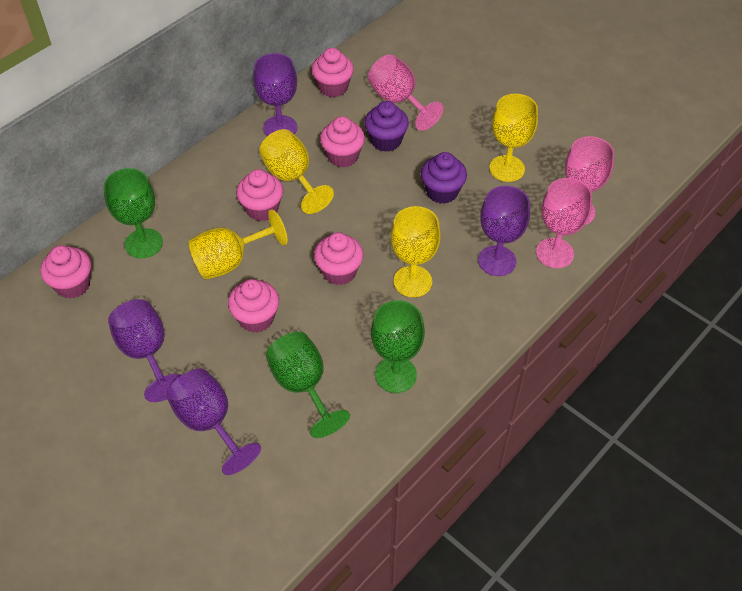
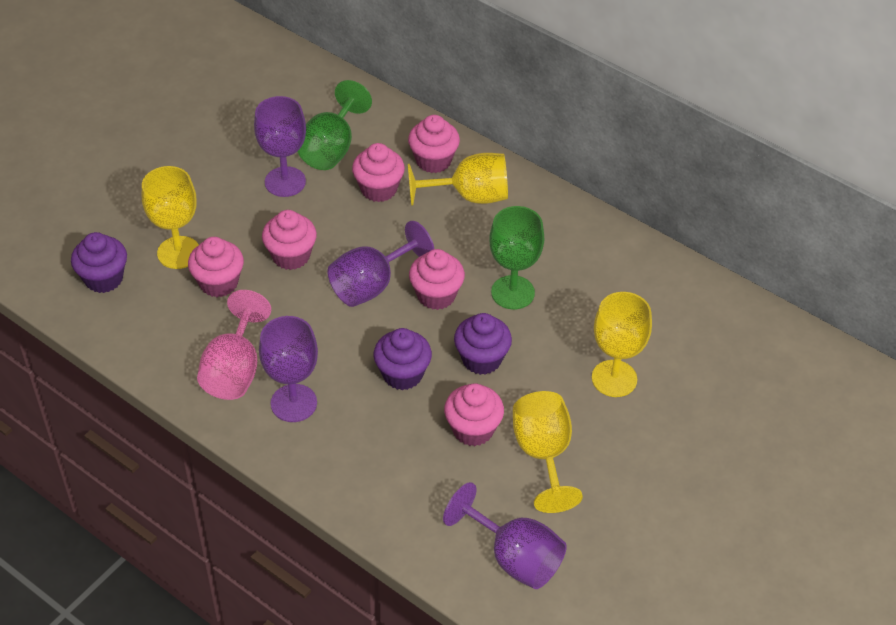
green goblet: [103,168,163,258] [266,332,350,438] [371,300,425,393] = 3 -> [297,80,372,170] [489,206,544,309] = 2
pink goblet: [368,54,444,131] [536,178,592,268] [565,136,614,225] = 3 -> [197,290,271,400] = 1
purple cupcake: [364,101,409,152] [421,152,467,204] = 2 -> [71,232,127,293] [374,328,432,390] [454,313,512,375] = 3

